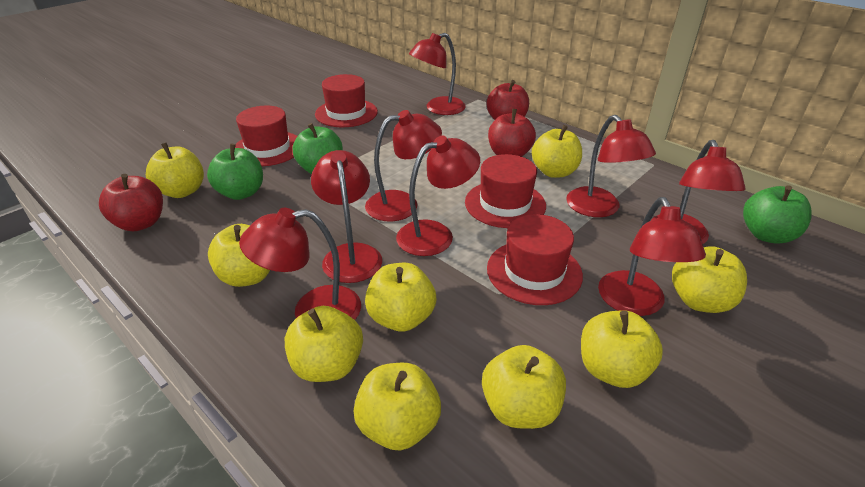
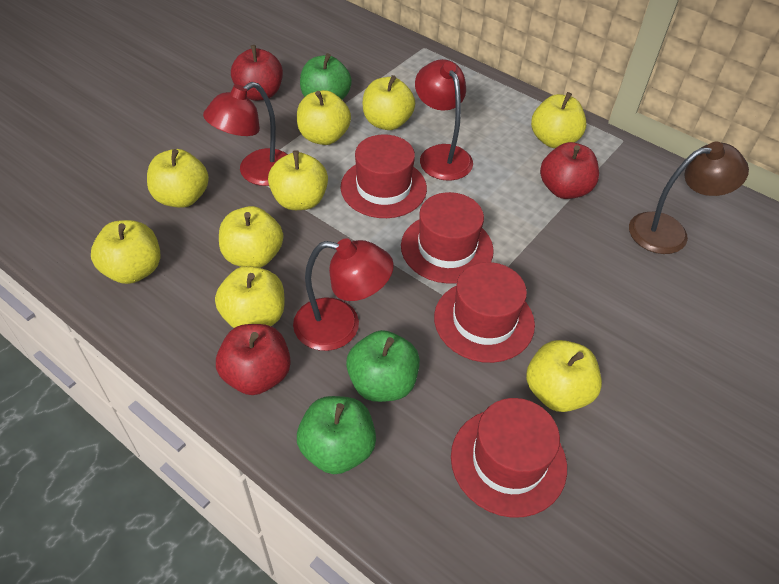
brown lamp: none = 0 -> [629,142,749,254] = 1
red lamp: [239,208,361,320] [311,150,382,283] [365,110,442,222] [396,136,480,256] [409,33,466,115] [566,115,656,217] [598,197,706,316] [651,140,746,244] = 8 -> [203,82,288,186] [293,238,394,351] [415,59,473,181] = 3

